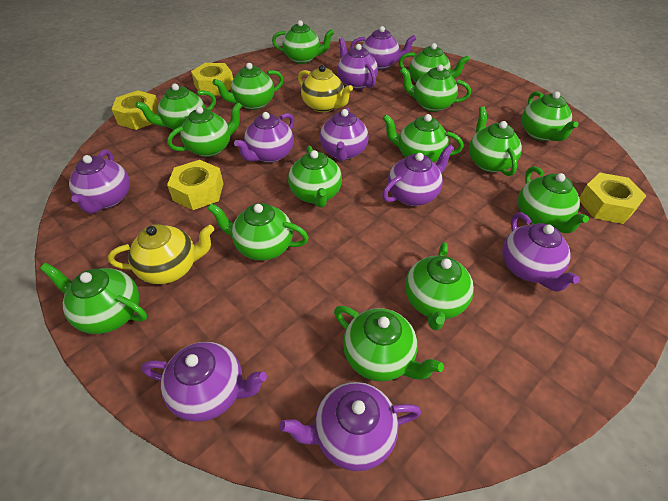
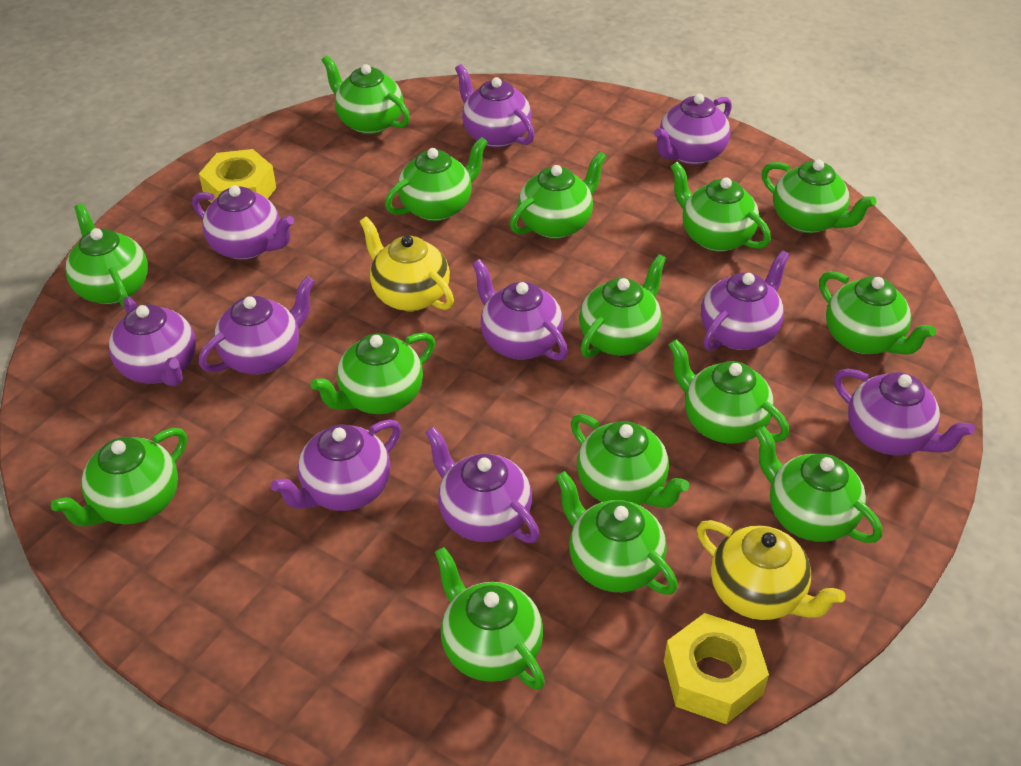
purple teapot: [69,149,130,213] [141,342,267,422] [234,112,294,163] [279,382,421,471] [320,108,369,161] [337,38,378,89] [350,26,416,70] [382,144,454,206] [502,212,580,292] = 9 -> [109,296,196,386] [192,185,294,260] [199,276,315,374] [271,420,401,511] [425,427,540,543] [455,64,535,148] [472,259,568,361] [654,94,732,165] [701,250,790,351] [834,369,975,455] = 10
yellow nut: [112,91,159,130] [167,160,224,210] [191,63,233,96] [579,173,647,224] = 4 -> [199,149,276,203] [664,613,769,724] = 2

